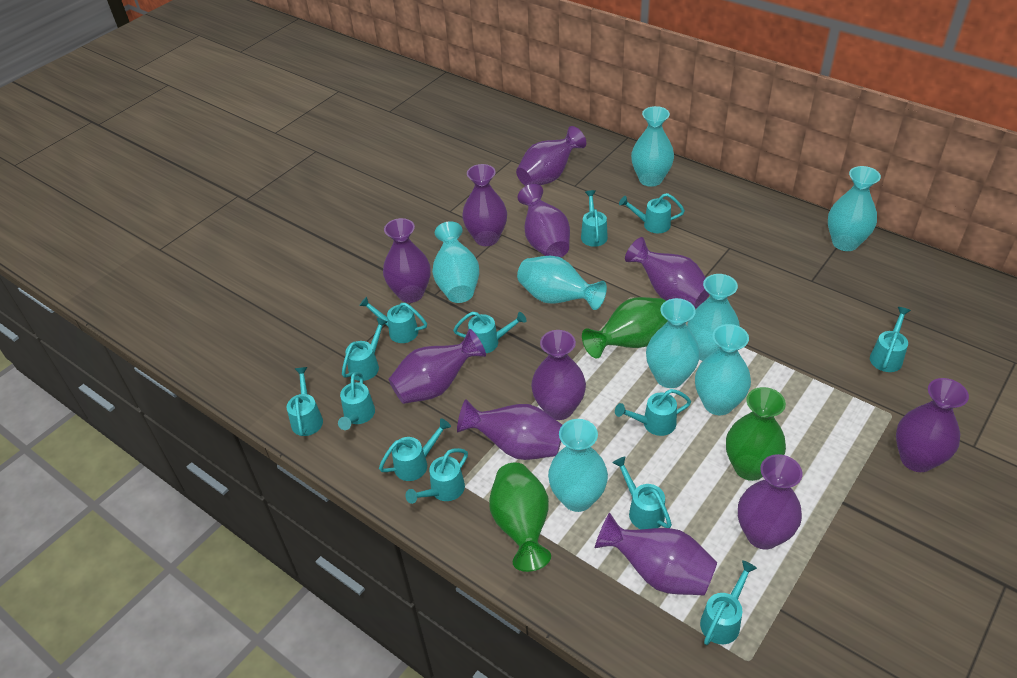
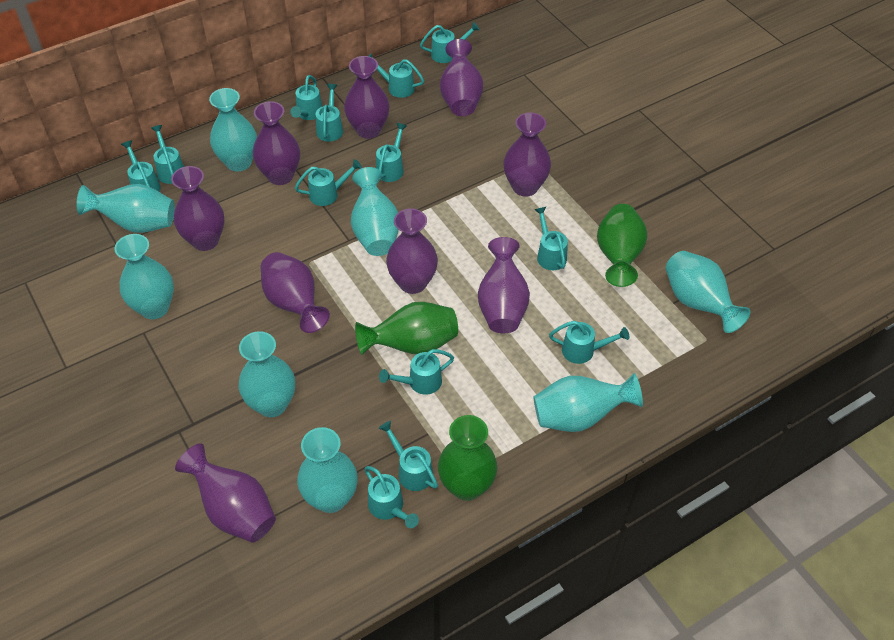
purple vase: [383,218,431,303] [389,329,486,404] [457,399,562,460] [462,164,507,246] [516,126,586,186] [518,184,570,258] [531,330,586,420] [595,512,717,596] [625,237,709,308] [738,454,802,549] [896,378,969,472] = 11 -> [171,166,225,251] [175,443,276,543] [253,101,300,185] [261,252,330,333] [344,56,390,139] [386,208,438,294] [440,39,483,116] [478,237,530,333] [504,113,551,197] = 9

